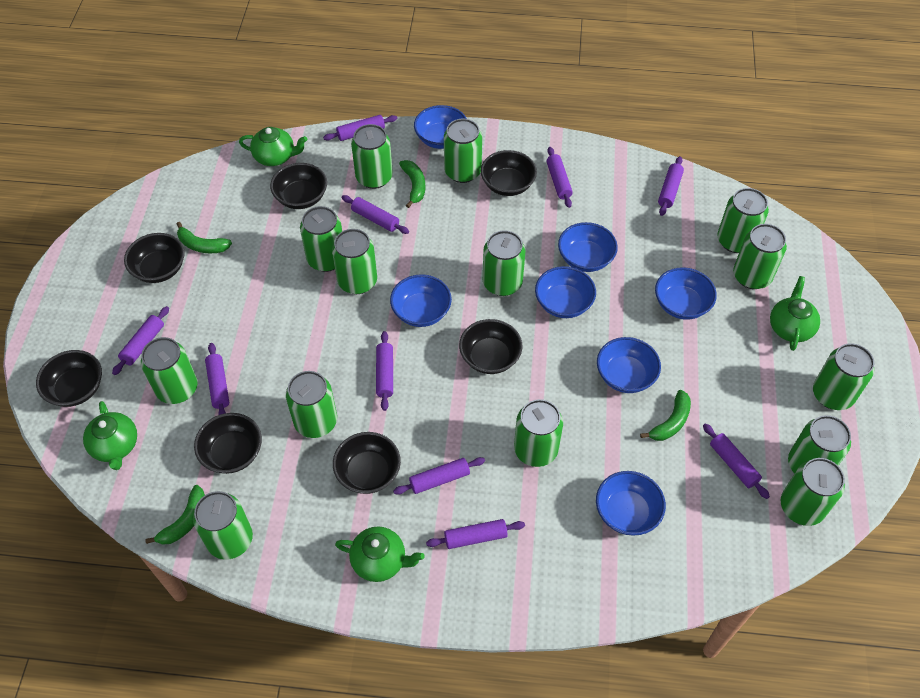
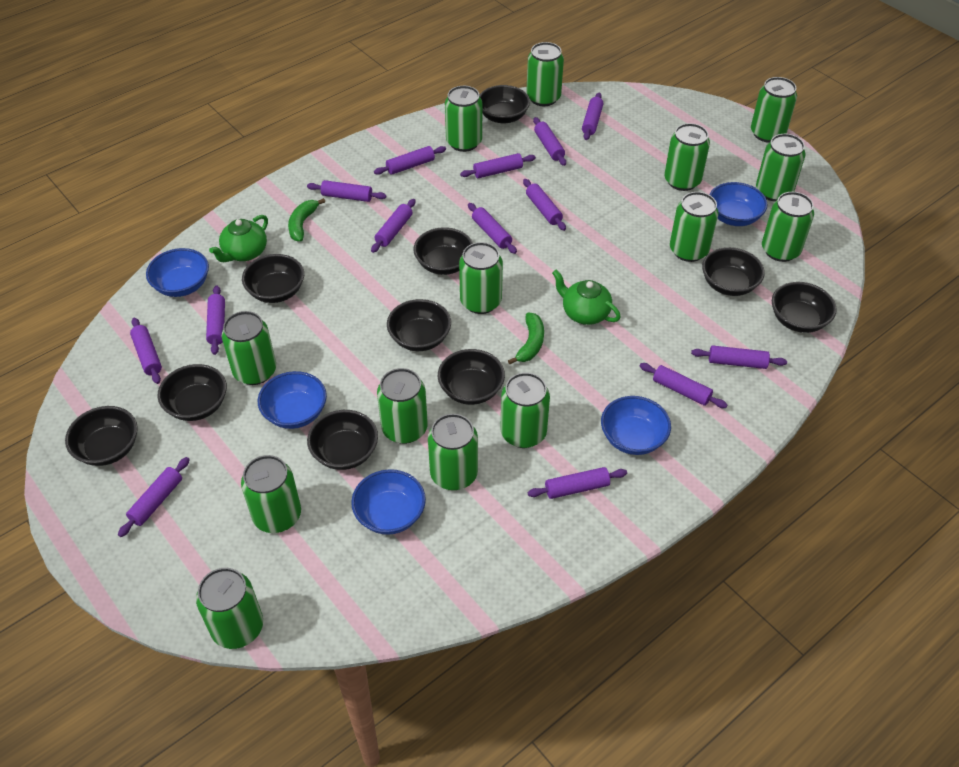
black bowl: [36,350,102,407] [124,233,185,283] [194,413,262,474] [270,163,327,209] [333,432,401,494] [459,319,522,374] [481,150,537,196] = 7 -> [65,406,138,466] [157,364,227,421] [242,254,304,303] [307,410,378,470] [387,299,451,351] [413,227,473,275] [438,349,505,405] [479,85,530,124] [702,247,765,296] [772,282,837,333] = 10
blue bowl: [390,274,452,327] [414,105,467,149] [535,266,596,318] [558,222,618,272] [596,471,666,536] [597,337,661,393] [655,267,717,320] = 7 -> [146,248,209,297] [258,371,327,429] [351,469,426,535] [601,396,671,455] [709,182,768,226] = 5
green banana: [145,485,205,545] [177,222,232,253] [399,160,425,208] [640,390,691,441] = 4 -> [288,198,325,241] [508,313,544,364] = 2
green teapot: [83,401,137,470] [239,127,307,166] [335,526,425,582] [770,276,820,351] = 4 -> [209,215,268,262] [552,270,621,325] = 2
purple rolling pin: [112,306,169,375] [205,343,229,415] [323,115,397,141] [342,195,409,234] [376,331,393,411] [393,457,485,495] [426,519,525,549] [547,147,573,208] [658,156,684,216] [703,423,770,499] = 10 -> [118,457,190,537] [130,318,162,384] [206,286,225,355] [307,180,386,202] [371,199,415,253] [374,146,446,175] [460,153,536,178] [468,203,517,254] [523,179,566,231] [527,467,627,499] [533,117,566,166] [582,92,603,140] [639,363,727,408] [691,346,787,369] = 14

